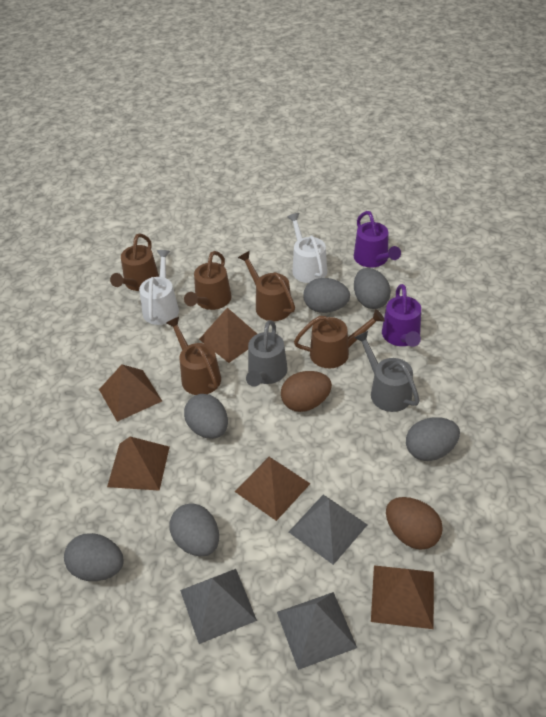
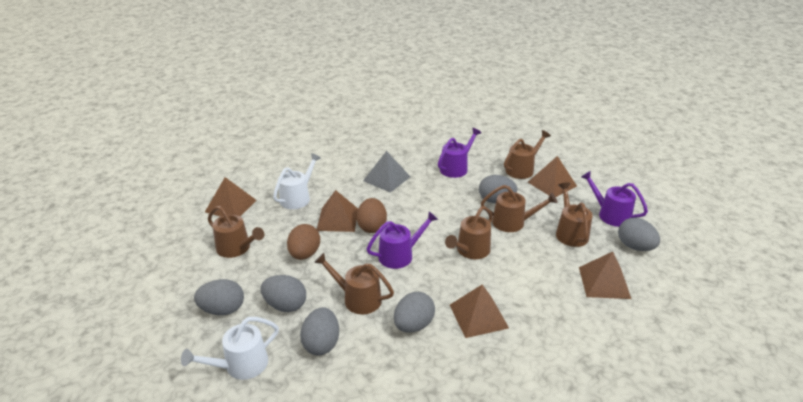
brown watering can: [110,233,159,291] [166,317,221,395] [184,251,231,310] [238,251,295,321] [294,309,385,368] = 5 -> [208,206,264,258] [314,253,394,314] [445,206,493,259] [481,185,558,232] [504,130,551,179] [556,182,592,247] = 6
grey pyramid: [180,569,257,644] [277,592,357,670] [289,495,367,565] = 3 -> [363,151,411,193] = 1
grey watering can: [246,320,288,387] [354,331,420,412] = 2 -> none = 0
purple watering can: [354,211,401,268] [382,284,421,347] = 2 -> [367,211,438,269] [438,128,481,178] [581,171,648,227] = 3

